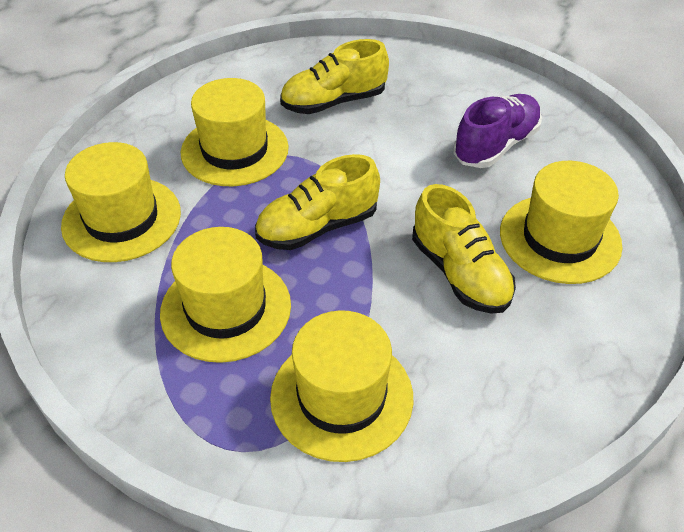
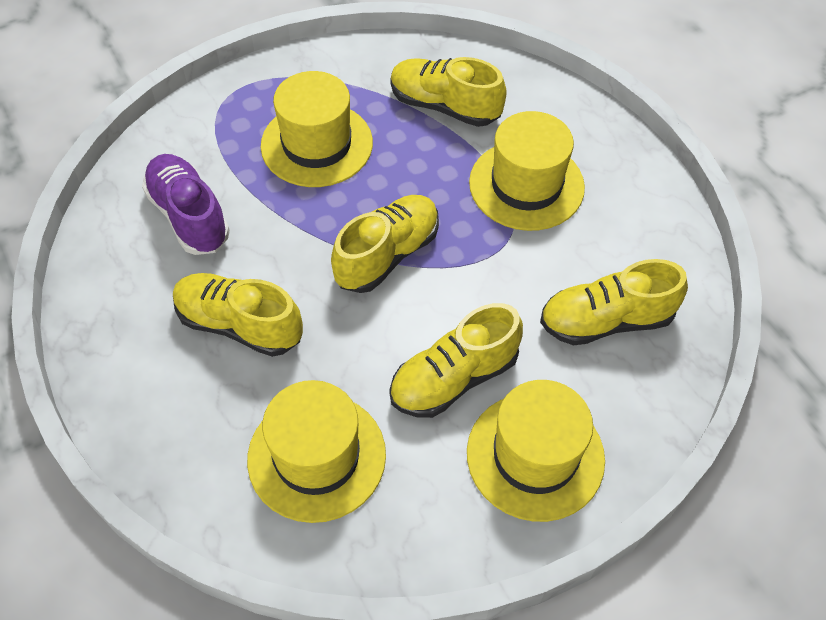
yellow hat: [61,142,181,262] [160,227,291,363] [181,78,289,186] [270,310,413,462] [500,161,623,284] = 5 -> [247,380,386,523] [260,71,373,187] [467,380,605,522] [469,111,585,231] = 4
yellow shoe: [255,154,380,250] [280,39,389,114] [412,184,516,314] = 3 -> [173,273,303,357] [331,195,439,293] [390,57,507,127] [390,303,523,418] [540,259,688,346] = 5

